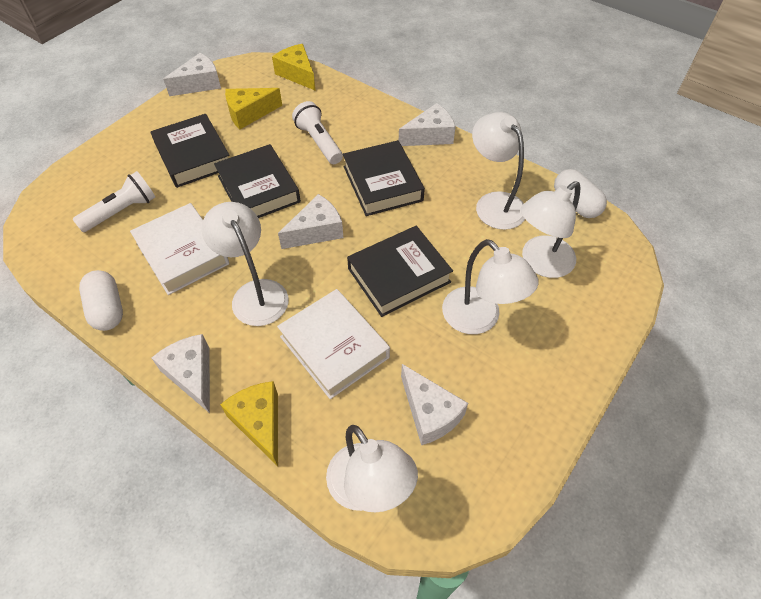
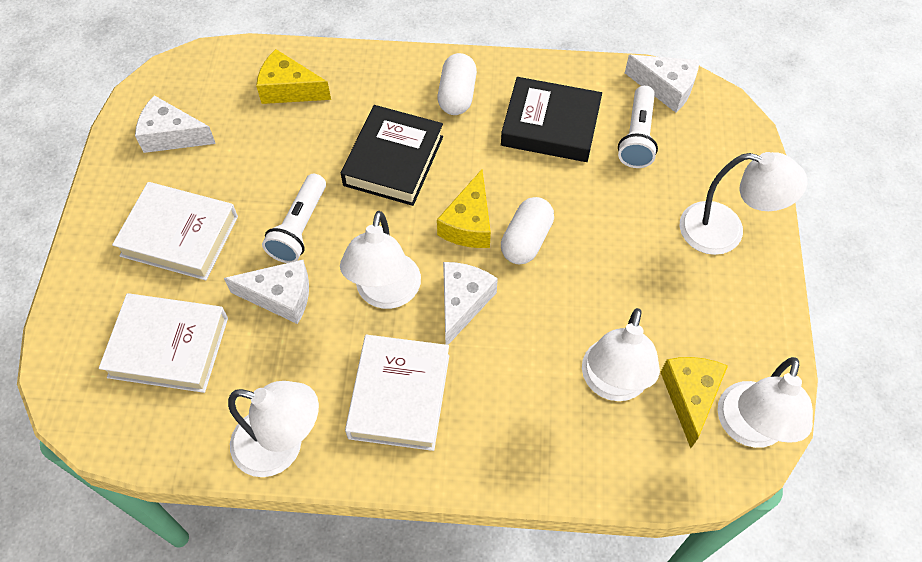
black book: [151,114,229,188] [214,144,301,218] [343,140,425,216] [347,226,453,317] = 4 -> [341,105,443,206] [501,77,602,162] = 2
white book: [130,203,229,295] [277,289,390,399] = 2 -> [99,293,228,393] [112,182,238,280] [345,335,449,451] = 3
white cheese: [152,334,210,413] [163,53,221,96] [278,194,343,249] [399,103,456,146] [401,364,468,445] = 5 -> [135,95,216,153] [224,260,309,324] [443,262,498,345] [625,55,699,113] = 4

